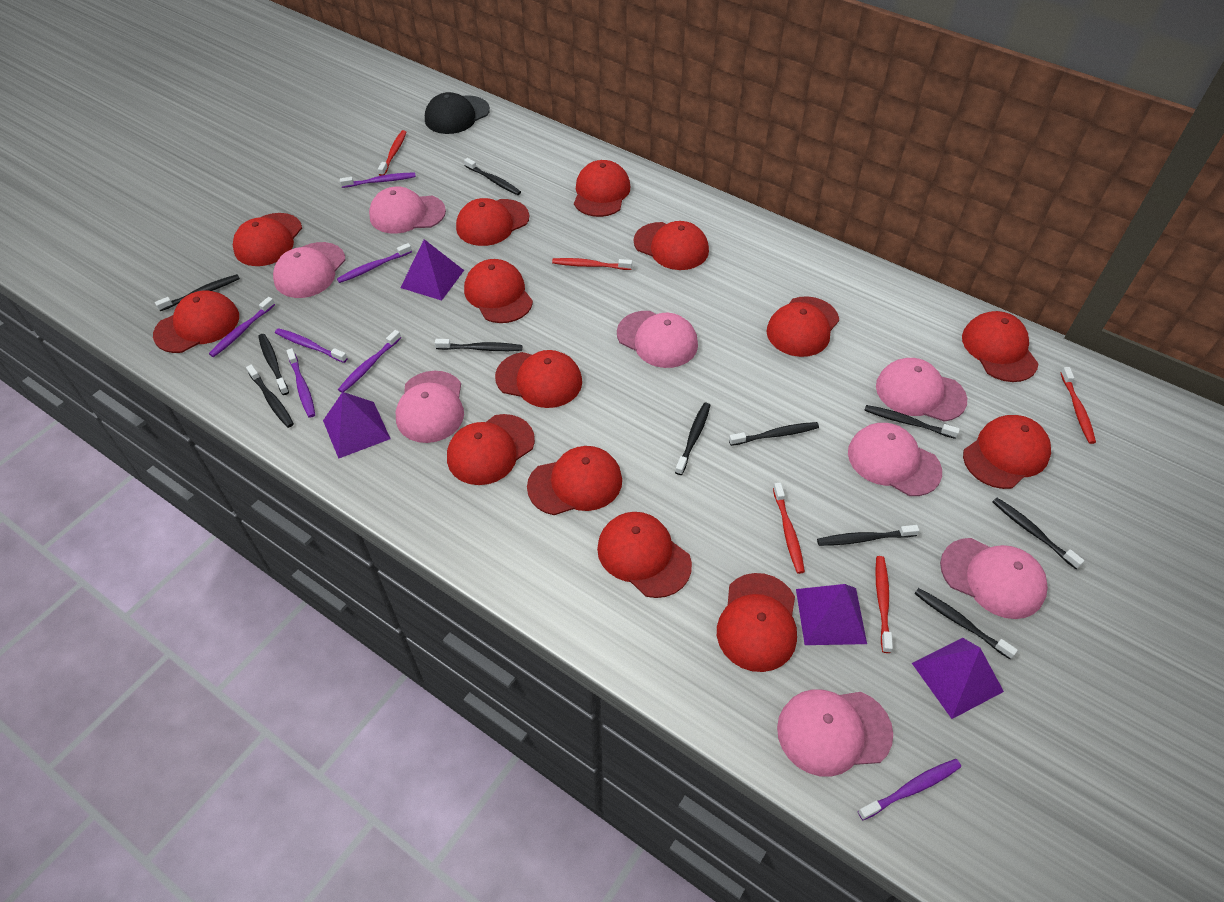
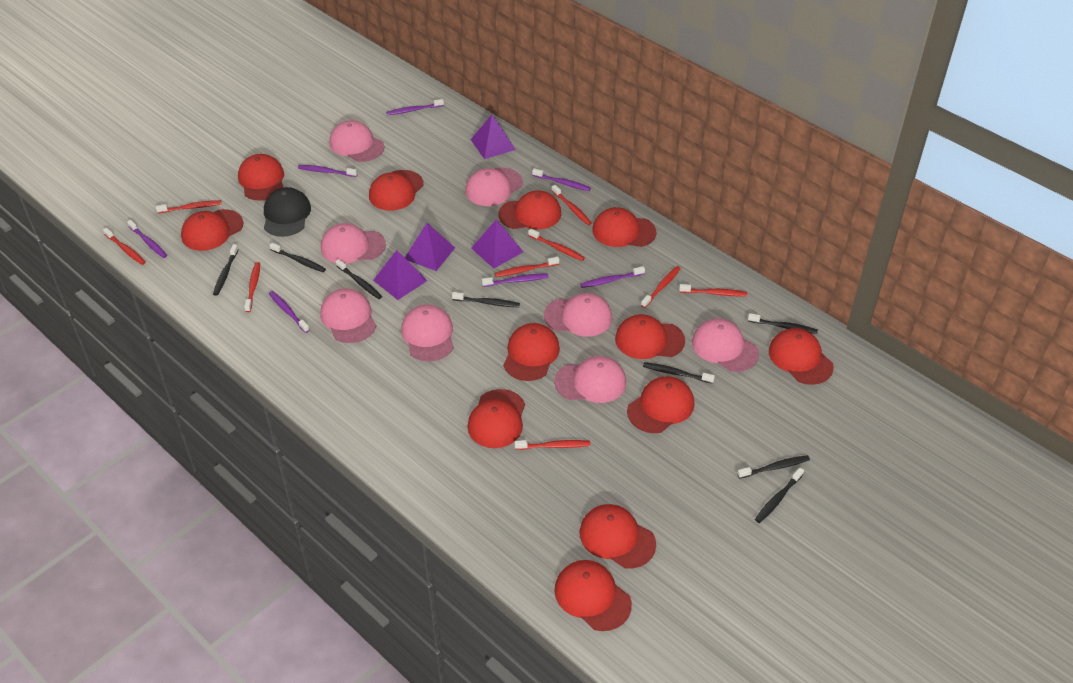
black toothbrush: [155,274,240,311] [246,365,294,428] [258,334,289,395] [435,339,522,351] [464,158,521,195] [675,403,710,475] [729,422,819,446] [817,525,919,546] [864,405,960,439] [914,588,1018,659] [992,498,1084,569] = 11 -> [213,244,239,296] [269,243,326,272] [336,259,382,299] [452,292,520,307] [643,362,715,384] [737,455,810,479] [748,313,818,334] [755,468,804,523] = 8
red cap: [153,290,239,353] [233,213,302,266] [447,414,535,485] [456,198,529,246] [464,259,533,323] [495,350,582,408] [527,446,622,515] [574,160,630,217] [597,512,692,598] [634,221,709,270] [717,573,797,672] [766,296,839,357] [962,311,1039,382] [963,415,1051,489] = 14 -> [181,209,243,251] [238,154,284,201] [369,170,424,211] [467,389,525,448] [499,191,561,229] [503,323,560,381] [554,560,632,631] [579,504,656,569] [592,207,656,247] [615,314,685,359] [627,376,694,433] [769,328,834,385] = 12
red toothbrush: [378,130,407,176] [552,258,632,270] [773,483,805,574] [875,556,893,653] [1061,367,1096,444] = 5 -> [103,228,146,265] [156,200,221,213] [244,262,260,312] [494,257,559,277] [515,440,590,450] [528,229,585,261] [552,185,592,225] [641,266,681,308] [679,284,747,296] = 9

